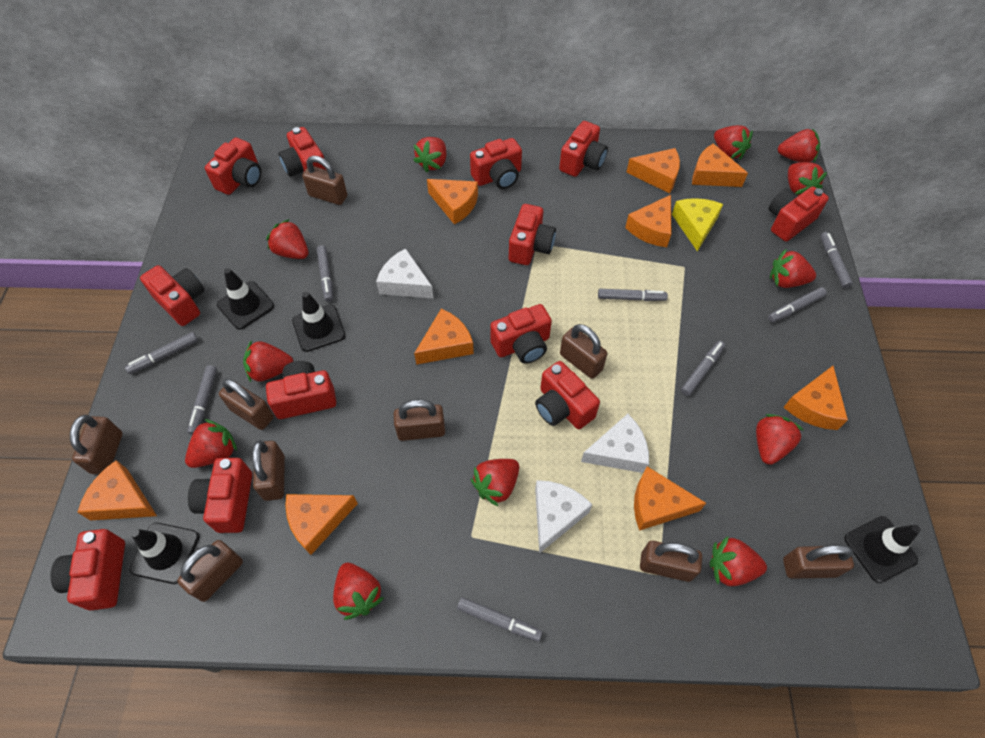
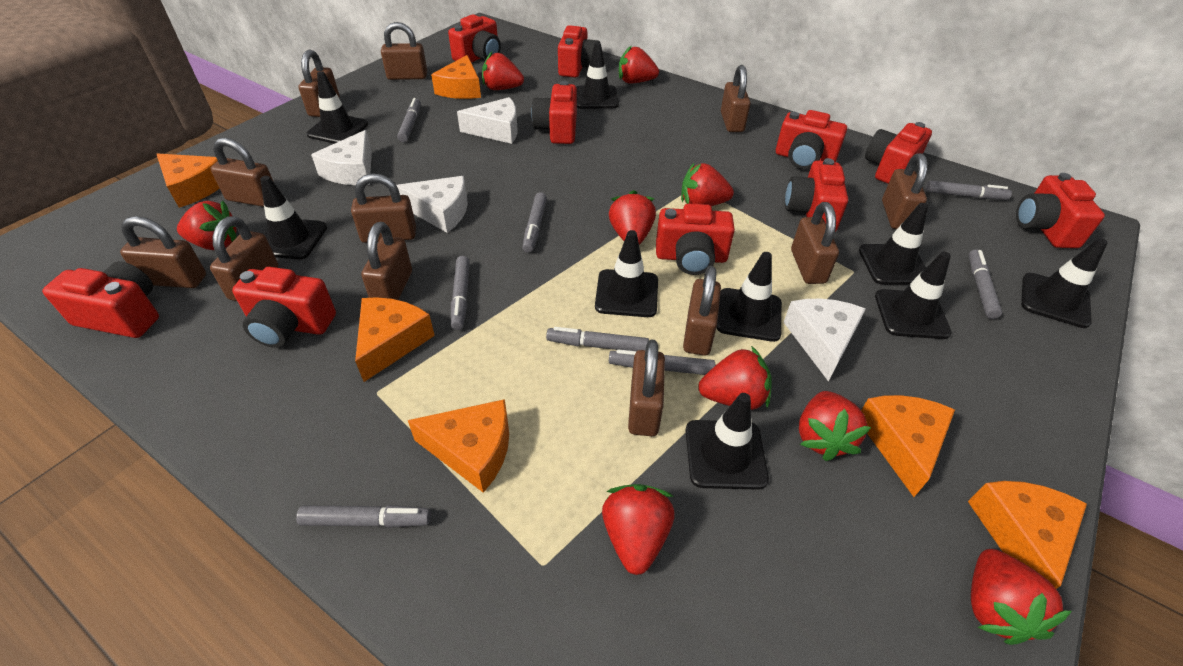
black traffic cone: [130,523,199,584] [217,268,274,330] [292,292,346,352] [844,516,920,583] = 4 -> [260,176,327,260] [306,71,368,144] [576,43,619,109] [595,230,658,317] [686,393,769,490] [717,252,782,342] [859,203,928,285] [875,252,952,339] [1021,238,1108,328] = 9
brown padlock: [70,415,123,474] [177,540,243,602] [219,379,274,430] [252,440,285,501] [302,156,347,205] [394,400,445,441] [560,324,607,379] [640,541,702,582] [783,545,854,579] = 9 -> [120,216,206,288] [210,138,273,207] [210,216,279,301] [298,50,340,117] [351,173,416,243] [361,222,412,300] [381,22,427,80] [628,339,665,436] [683,266,721,356] [721,65,751,132] [791,202,839,284] [882,153,928,229] = 12
orange cheese: [77,460,157,520] [285,494,358,555] [414,308,474,365] [427,179,478,225] [625,195,671,247] [626,148,680,194] [634,466,706,531] [692,143,748,187] [784,366,848,430] = 9 -> [157,153,220,208] [355,297,435,382] [408,399,509,493] [431,55,481,99] [861,395,955,497] [968,481,1087,589] = 6
red camera: [50,529,125,611] [140,265,205,326] [188,458,252,533] [205,137,261,195] [266,361,336,419] [278,127,326,177] [470,138,522,189] [490,304,552,364] [509,204,556,265] [535,361,600,429] [559,121,608,177] [768,186,829,241] = 12 -> [42,261,159,338] [232,267,336,348] [448,15,501,63] [531,81,577,144] [558,25,600,77] [656,204,735,275] [776,110,847,169] [785,158,848,232] [865,122,932,184] [1016,173,1105,248] = 10
red strawberry: [185,419,237,468] [243,340,293,382] [266,219,309,259] [333,563,384,620] [413,137,446,172] [471,459,519,507] [709,536,767,586] [714,125,753,160] [756,414,803,465] [770,249,816,288] [778,129,820,163] [788,162,827,196] = 12 -> [177,201,237,250] [482,52,524,90] [602,484,674,575] [609,190,656,245] [619,45,659,83] [681,163,734,206] [698,346,772,410] [799,391,871,461] [971,549,1072,645] = 9
white cheese: [376,248,434,299] [535,480,592,554] [581,414,649,473] = 3 -> [311,130,372,185] [396,176,468,233] [457,97,518,144] [783,299,866,382] = 4
yellow cheese: [672,198,723,252] = 1 -> none = 0

